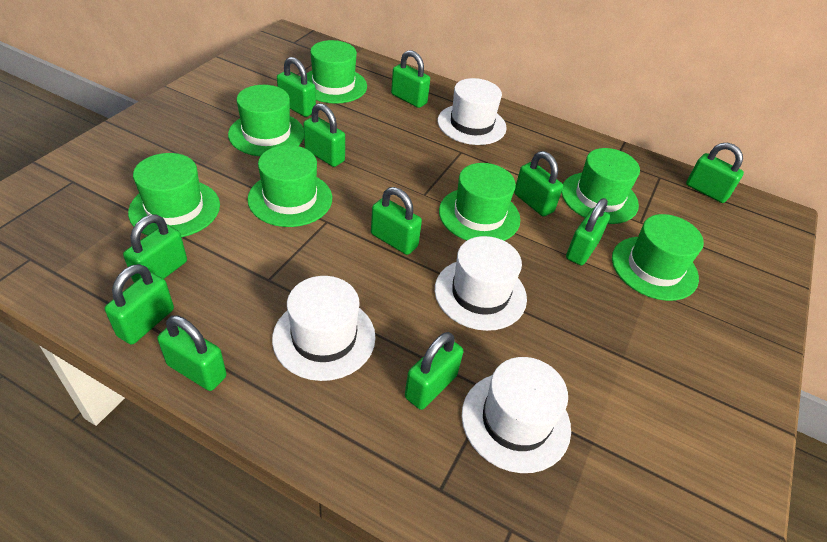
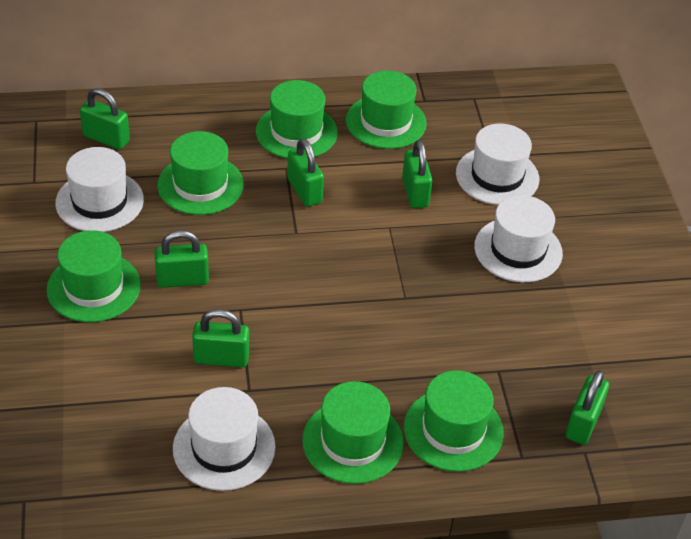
green hat: [128,153,220,237] [228,85,304,156] [247,145,332,227] [307,40,367,104] [439,163,520,241] [561,148,640,224] [612,214,704,301] = 7 -> [46,230,141,322] [157,131,244,215] [256,80,338,159] [302,381,404,484] [346,71,427,149] [404,370,504,472] = 6
green padlock: [105,264,174,344] [123,214,187,283] [157,315,227,391] [277,57,316,117] [303,103,345,167] [371,187,422,255] [391,50,430,108] [405,332,463,410] [514,151,563,217] [566,198,610,265] [686,143,744,203] = 11 -> [80,88,130,150] [154,230,209,288] [192,309,249,367] [287,138,324,207] [402,140,433,208] [566,370,609,445] = 6

